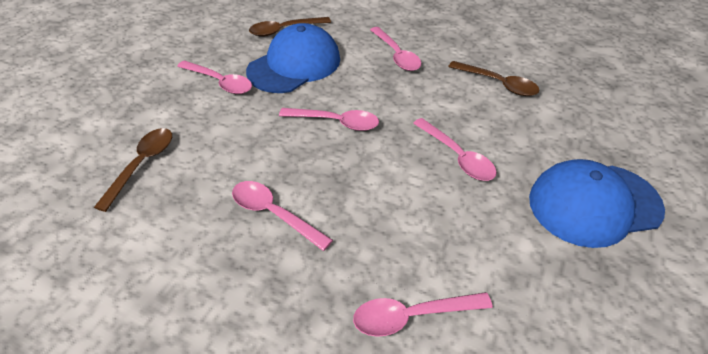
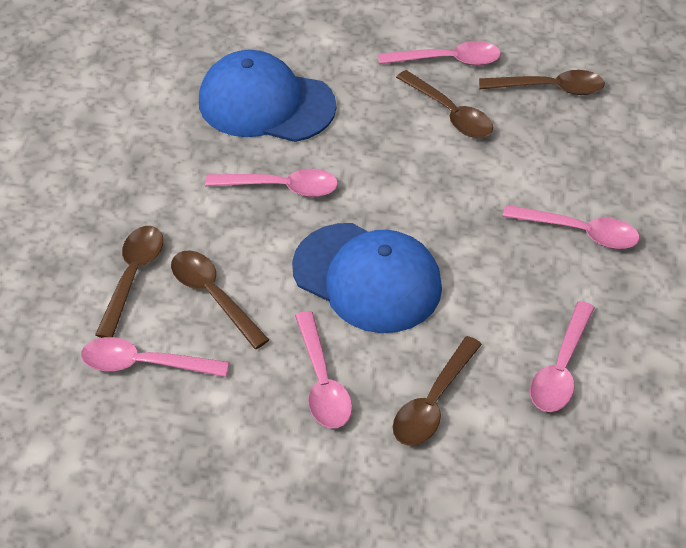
brown spoon: [94,128,172,212] [249,17,331,36] [448,61,539,96] = 3 -> [95,226,163,338] [171,251,269,349] [393,336,482,446] [396,70,493,138] [479,70,605,95] = 5

